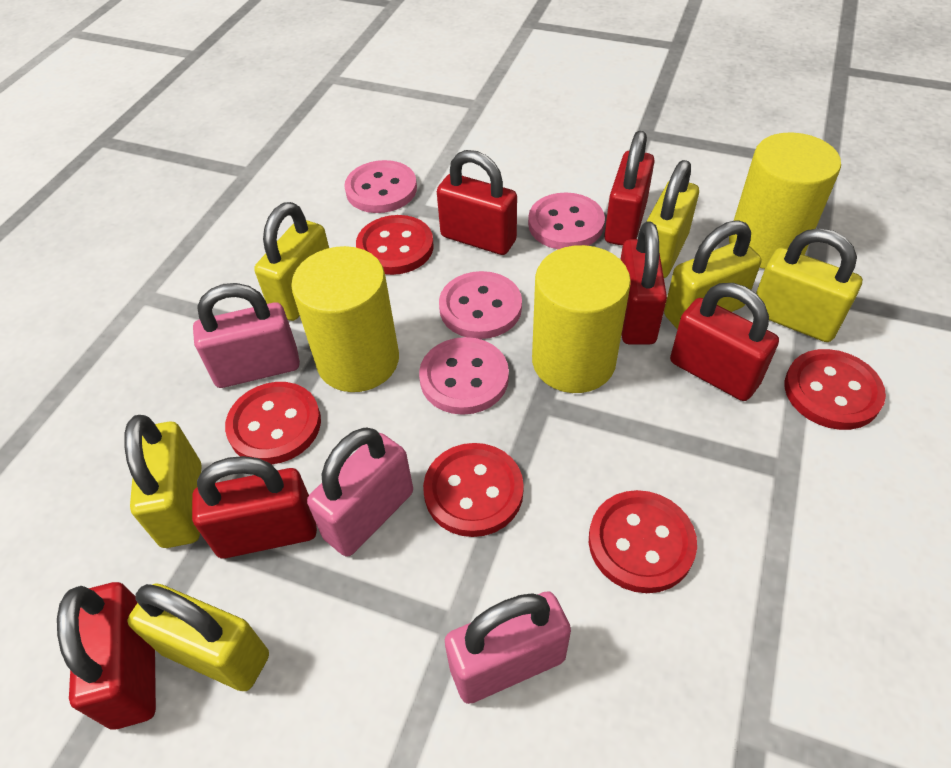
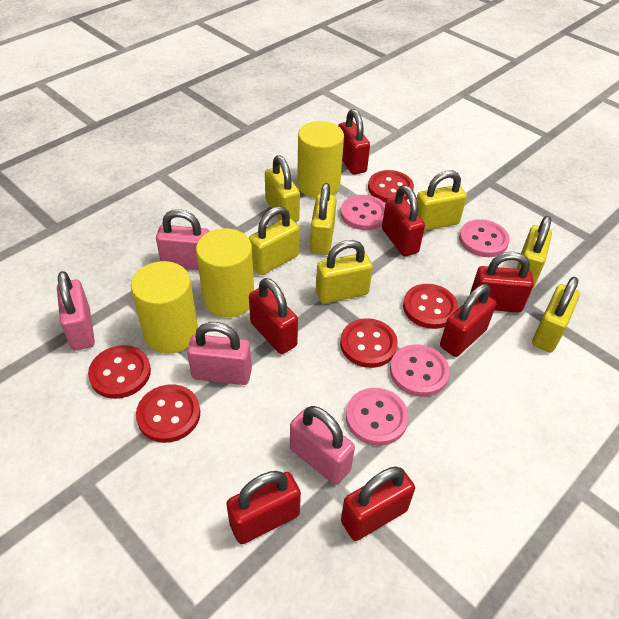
pink padlock: [193,283,300,388] [307,427,413,557] [445,591,571,704] = 3 -> [57,271,95,351] [156,209,210,270] [187,322,252,385] [290,406,355,485] = 4
red padlock: [57,582,156,729] [192,456,317,559] [437,150,517,255] [604,131,655,246] [620,221,667,345] [670,283,779,401] = 6 -> [226,471,301,544] [249,278,298,354] [338,109,370,175] [341,466,415,541] [382,185,425,257] [440,284,496,357] [470,252,534,313] = 7
yellow padlock: [124,415,201,548] [127,583,269,691] [254,202,329,321] [647,160,699,278] [664,220,761,330] [756,228,862,342] = 6 -> [249,206,300,275] [265,155,300,222] [310,183,336,255] [316,240,373,304] [417,171,467,231] [517,216,552,287] [532,277,580,352] = 7

